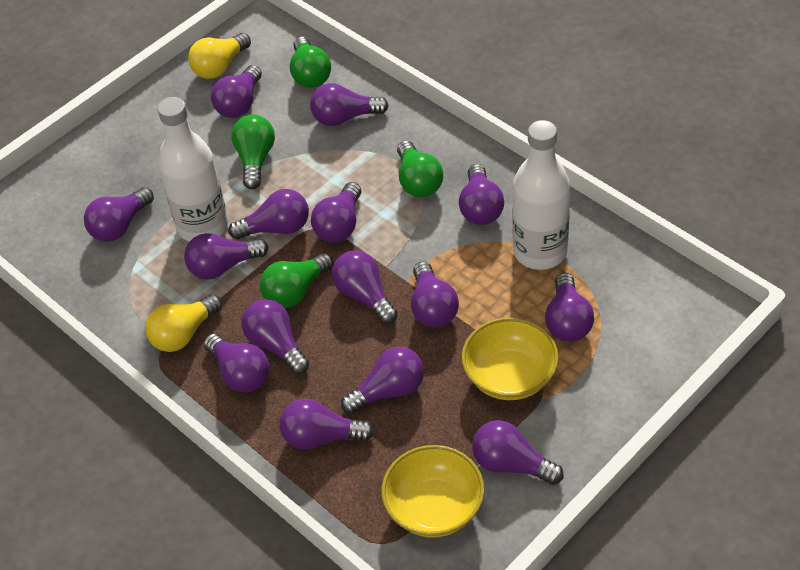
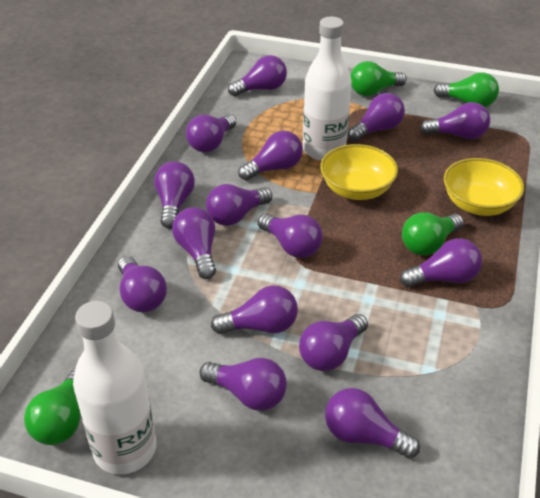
yellow light bulb: [145,294,222,352] [188,33,251,79] = 2 -> none = 0

